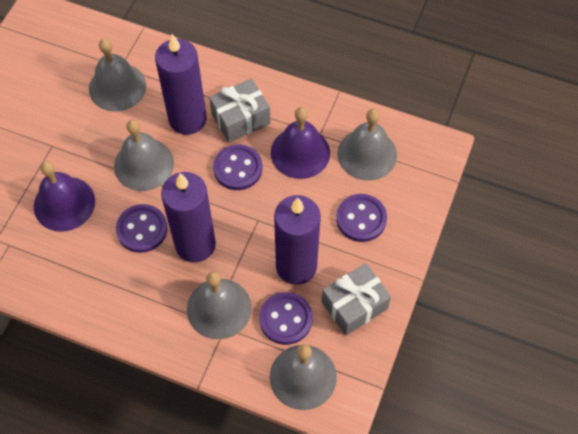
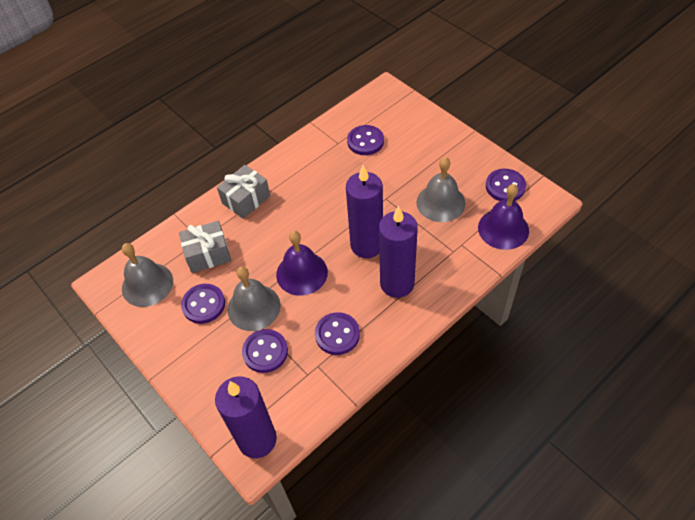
grey bell: [89,38,146,111] [114,119,174,191] [187,271,252,339] [270,344,337,410] [337,109,397,181] = 5 -> [122,243,173,307] [228,267,281,331] [416,157,466,222] = 3
purple button: [116,204,168,253] [213,144,262,190] [259,292,313,345] [336,194,387,242] = 4 -> [181,284,225,324] [242,329,288,373] [315,312,360,355] [347,125,384,155] [486,169,526,201] = 5

